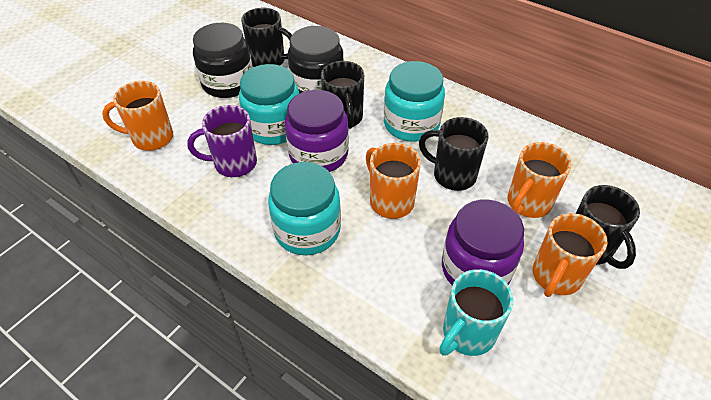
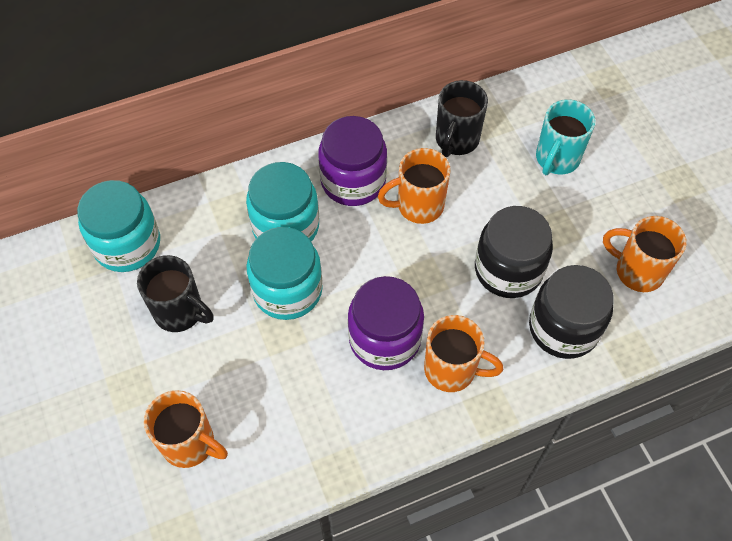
black mug: [241,8,292,67] [321,61,364,129] [419,117,488,191] [576,185,640,269] = 4 -> [137,255,214,332] [436,80,488,157] = 2
purple mug: [187,105,257,177] = 1 -> none = 0

